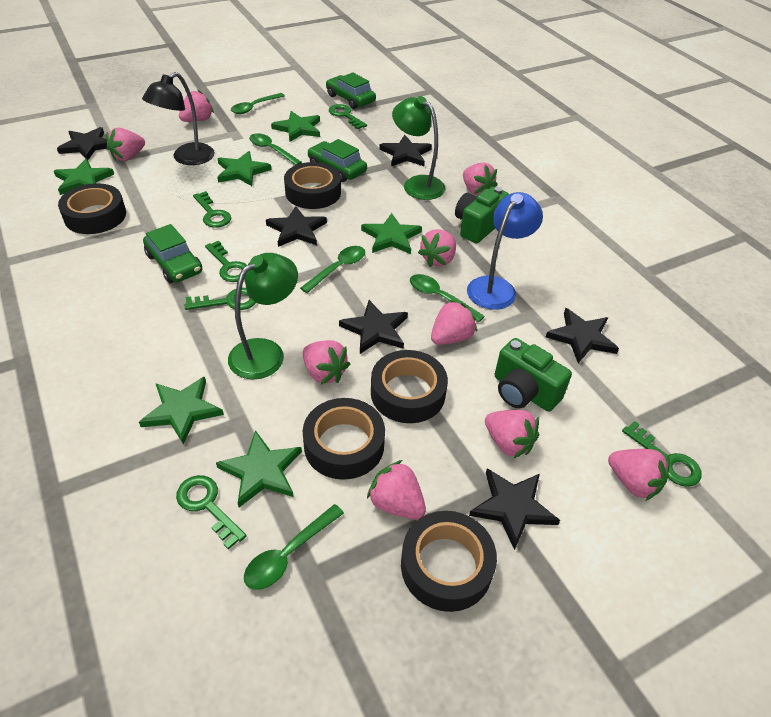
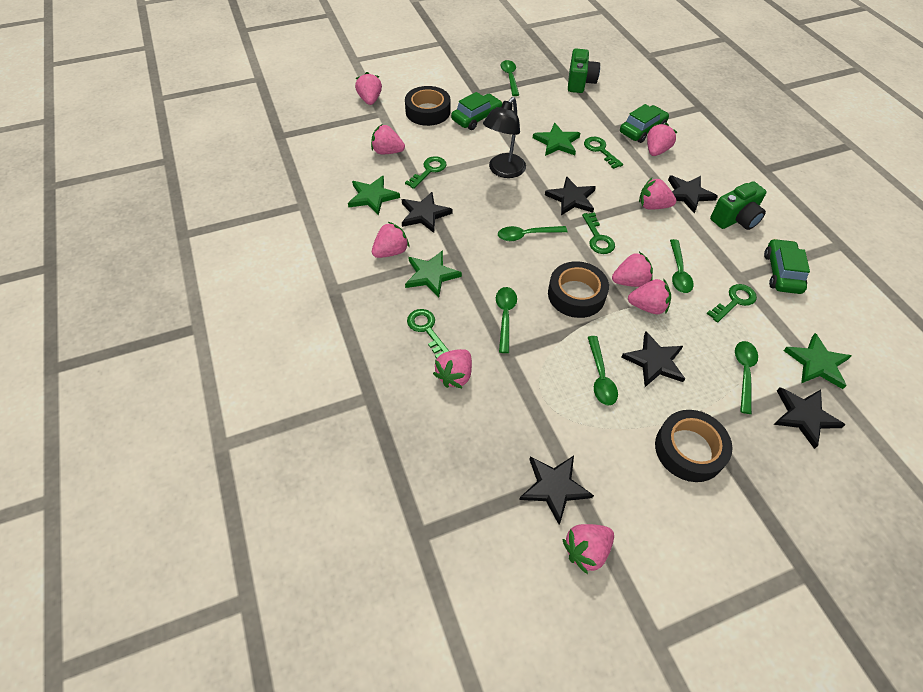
black tape: [58,183,126,234] [284,162,341,209] [303,398,385,480] [371,350,448,423] [401,511,497,612] = 5 -> [405,86,450,126] [548,261,609,318] [655,410,732,482] = 3
blue lamp: [467,192,543,310] = 1 -> none = 0
green key: [176,475,247,549] [185,288,256,310] [193,191,231,228] [205,241,247,282] [329,104,367,129] [622,421,702,487] = 6 -> [405,156,447,189] [407,309,449,359] [582,212,615,254] [584,137,623,169] [707,284,757,322] = 5
green lamp: [228,253,298,380] [392,96,446,200] = 2 -> none = 0
green spoon: [231,93,285,114] [244,504,344,590] [249,133,302,165] [300,246,365,293] [410,274,485,322] = 5 -> [496,287,517,353] [498,226,567,241] [501,60,519,96] [588,336,618,405] [670,239,694,293] [735,341,758,414] = 6
green star: [54,159,114,195] [139,377,224,445] [216,430,302,507] [217,151,272,186] [271,111,320,142] [361,213,422,254] = 6 -> [348,175,400,216] [405,250,462,298] [533,123,580,156] [783,333,851,389] = 4

